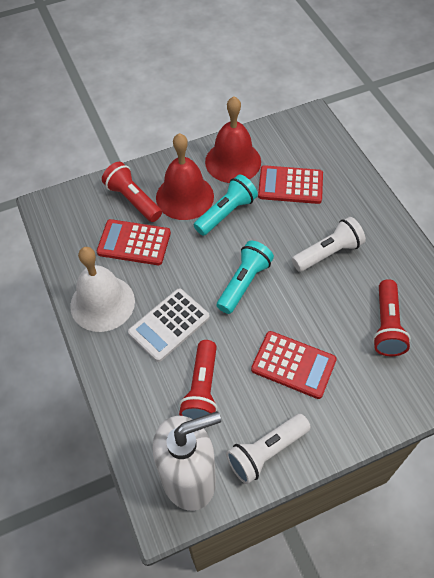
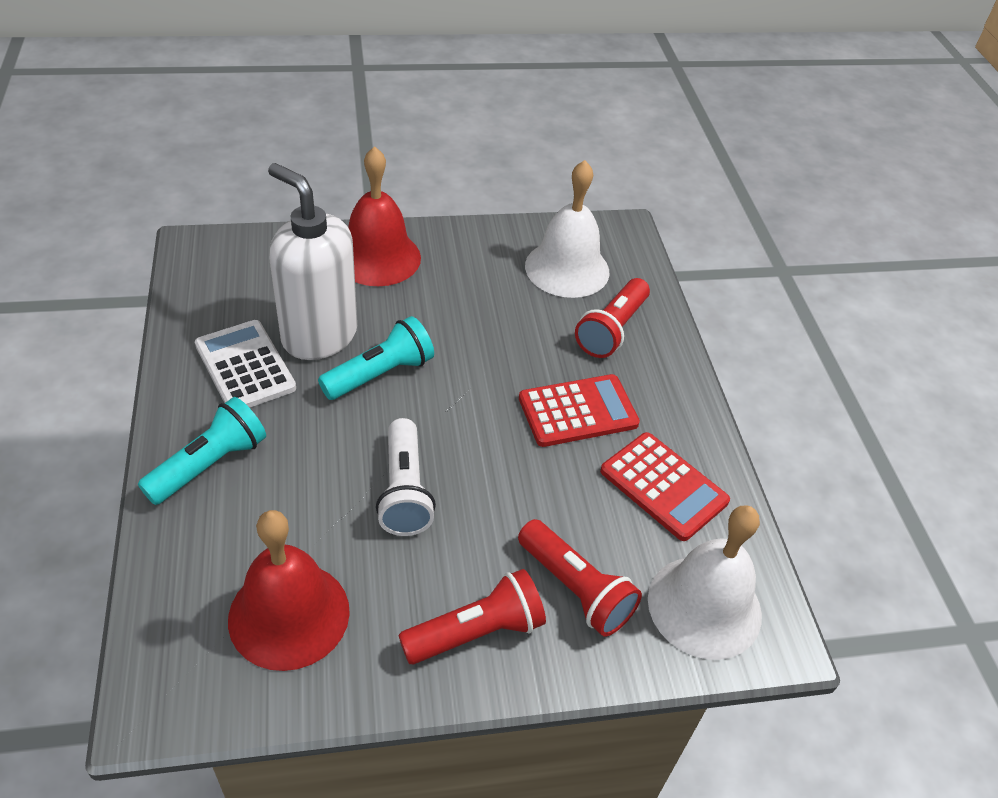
red calculator: [97,219,171,265] [251,331,337,399] [258,165,323,204] = 3 -> [519,374,640,447] [600,432,730,541] = 2
white bell: [70,247,135,332] = 1 -> [525,160,610,298] [648,505,762,660] = 2
white flashlight: [226,414,311,484] [292,217,366,272] = 2 -> [376,418,436,536] = 1

